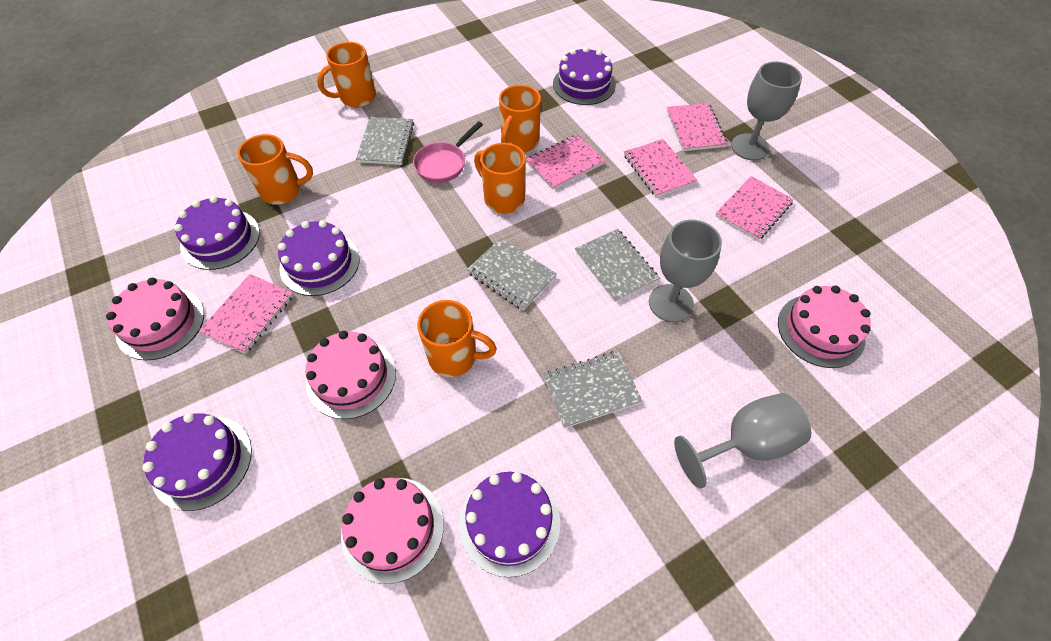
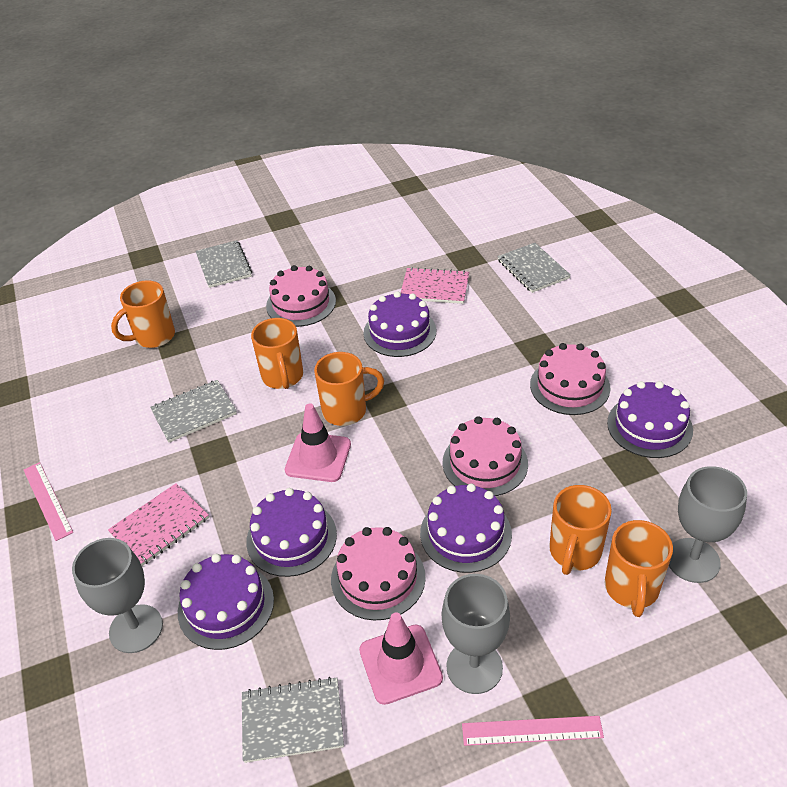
pink notebook: [199,274,294,354] [526,134,605,189] [624,139,698,197] [667,103,728,151] [715,176,794,241] = 5 -> [108,483,209,566] [400,267,469,304] = 2
pink pan: [413,121,483,183] = 1 -> none = 0
pink ruler: none = 0 -> [24,462,73,541] [462,716,604,746] = 2
pink traffic cone: none = 0 -> [285,403,351,482] [359,612,443,705] = 2

